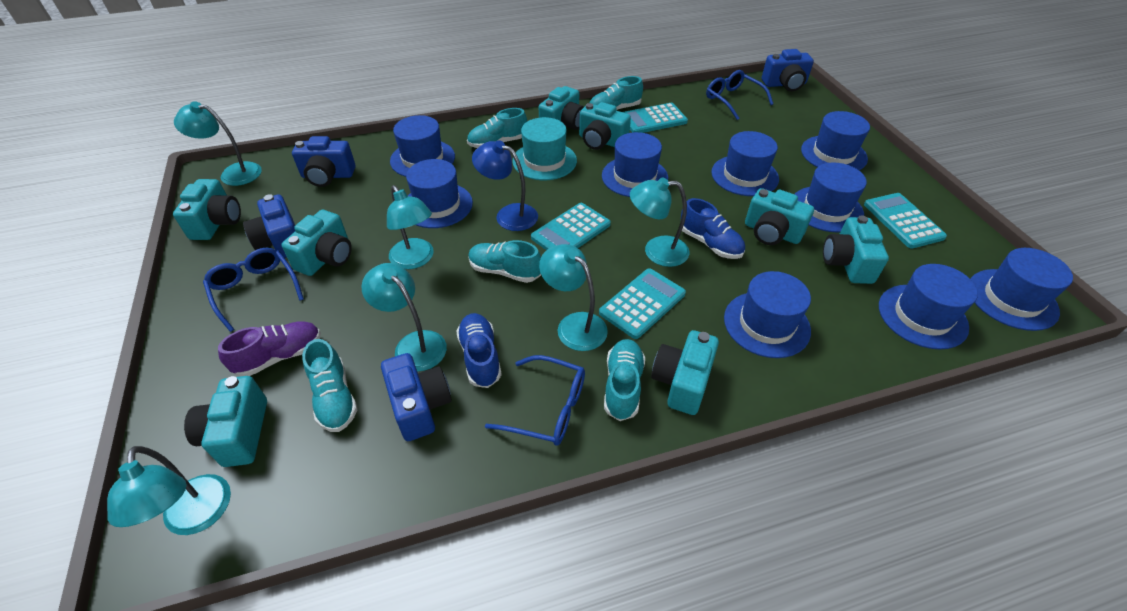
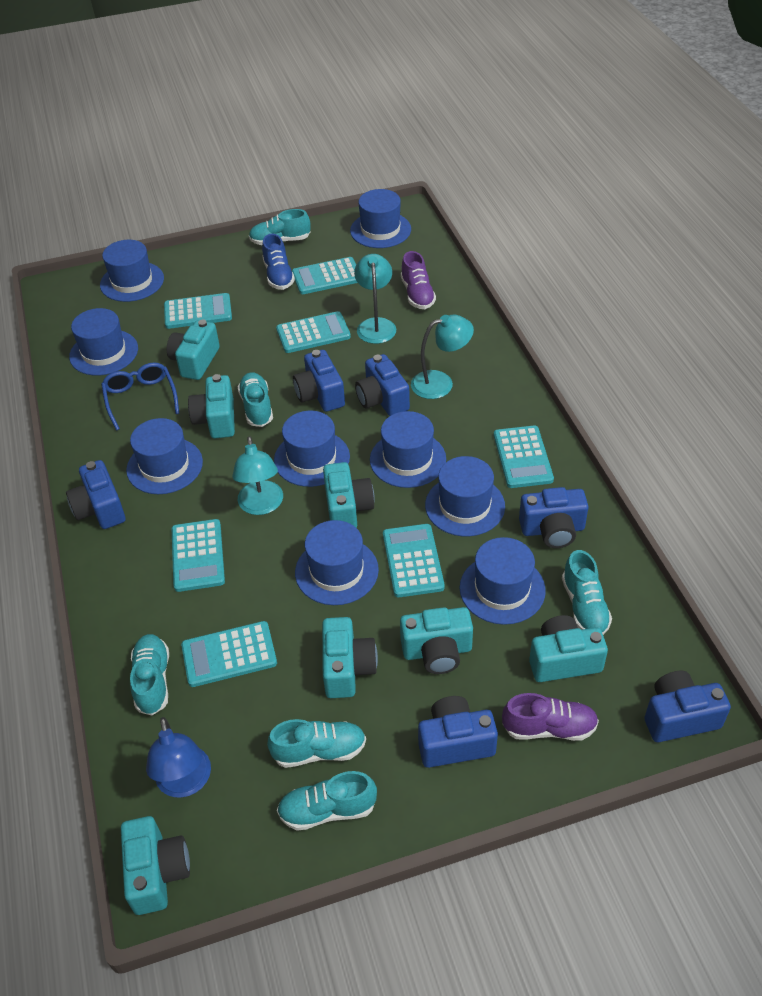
blue camera: [243,194,295,258] [292,136,356,187] [381,353,452,441] [762,49,814,91] = 4 -> [66,460,126,529] [293,350,345,412] [355,354,410,416] [418,696,498,768] [519,487,589,548] [644,671,731,742] = 6
blue glasses: [203,248,304,332] [485,355,585,445] [706,70,773,120] = 3 -> [101,362,179,431] = 1
blue shoe: [456,313,502,388] [681,198,745,259] = 2 -> [262,234,295,290] = 1
purple shoe: [218,321,321,377] = 1 -> [401,251,436,309] [502,693,599,741] = 2
turquoise calculator: [531,203,611,250] [599,268,686,339] [623,103,688,133] [864,193,947,249] = 4 -> [164,293,232,329] [172,519,225,592] [181,621,277,687] [276,311,351,353] [292,257,358,294] [383,524,445,597] [494,426,554,488] = 7
turquoise camera: [173,179,241,240] [184,376,267,467] [281,210,352,276] [539,86,584,130] [579,102,631,150] [651,330,719,415] [745,188,814,245] [823,215,889,284] = 8 -> [121,816,190,915] [167,320,220,380] [188,374,235,438] [322,617,378,698] [323,462,375,528] [400,607,473,674] [529,615,608,682] = 7
turquoise hat: [512,117,577,180] = 1 -> none = 0
turquoise lamp: [107,446,231,535] [174,101,262,186] [362,263,447,372] [387,185,434,269] [539,244,608,351] [630,177,689,267] = 6 -> [232,436,283,515] [354,254,396,344] [411,315,474,399] = 3
turquoise shoe: [302,339,357,432] [467,108,527,148] [468,240,541,283] [590,76,643,110] [604,339,645,421] = 5 -> [130,634,169,715] [238,372,273,427] [249,209,310,245] [267,719,366,768] [277,771,377,831] [562,550,612,635] = 6

